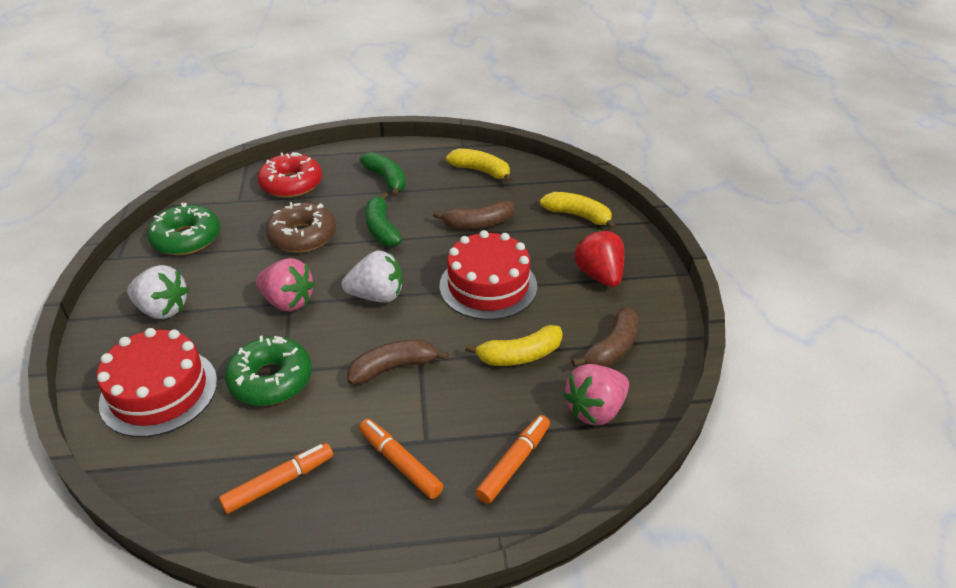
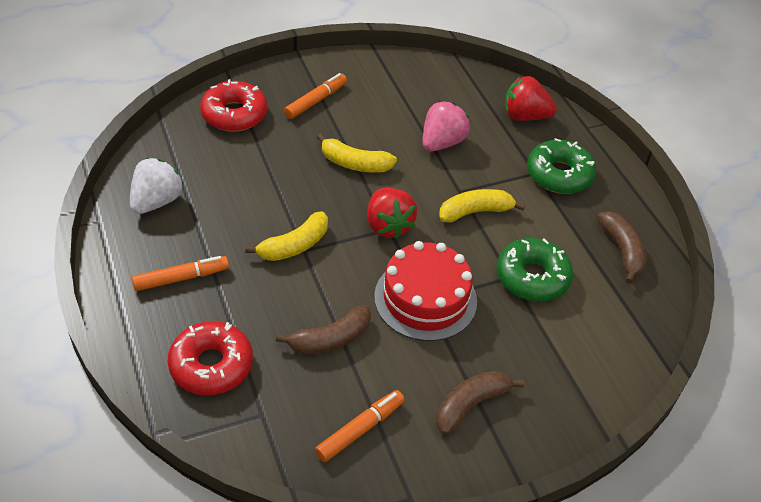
brown donut: [266,202,336,253] = 1 -> none = 0
green banana: [359,152,406,197] [365,192,402,246] = 2 -> none = 0
pink strawberry: [256,258,315,312] [563,364,629,425] = 2 -> [423,101,470,151] = 1
red cake: [97,328,217,437] [439,230,537,320] = 2 -> [374,241,477,341] = 1
red donut: [258,152,322,198] = 1 -> [168,321,253,396] [200,79,267,132] = 2
red strawberry: [574,230,624,287] = 1 -> [367,188,417,239] [505,76,557,121] = 2
white strawberry: [127,265,189,319] [342,251,403,302] = 2 -> [130,158,184,214] = 1

